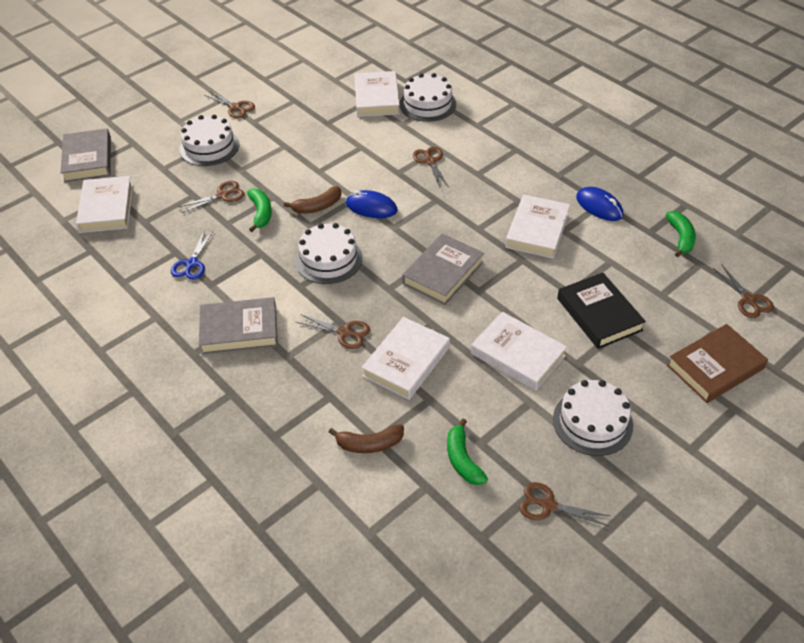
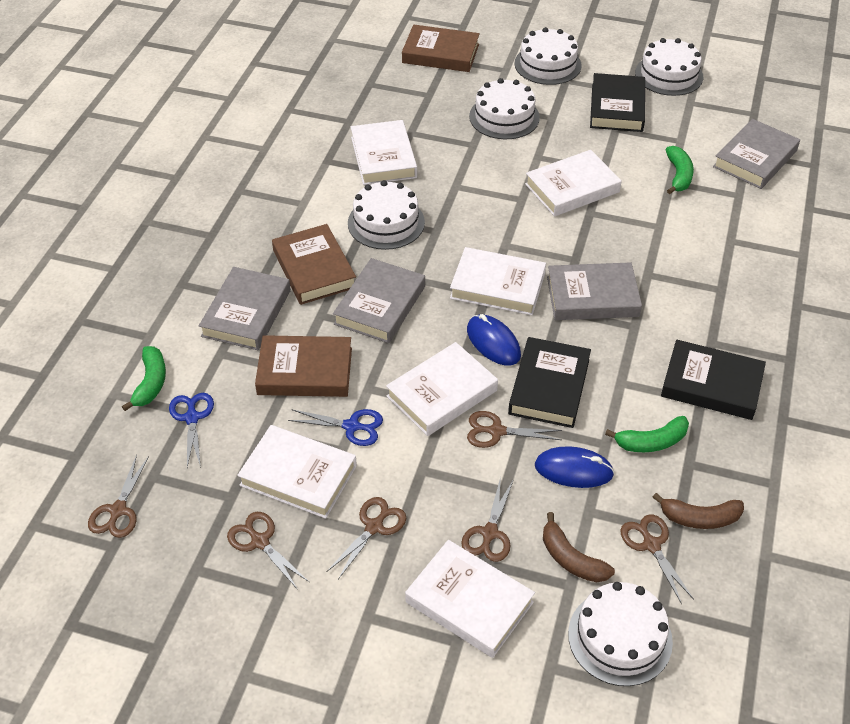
black book: [557,273,646,349] = 1 -> [508,337,591,428] [590,73,645,132] [661,340,766,420] = 3
blue scissors: [171,230,213,280] = 1 -> [169,393,214,468] [288,409,383,446] = 2
brown book: [667,324,768,403] = 1 -> [255,335,352,397] [272,224,356,305] [402,25,480,72] = 3
grey book: [61,128,111,182] [199,297,278,354] [402,233,484,305] = 3 -> [199,267,291,350] [333,258,425,343] [547,262,642,320] [713,119,800,189] = 4
white book: [76,176,133,233] [354,71,400,117] [361,317,450,400] [471,312,567,391] [505,195,570,259] = 5 -> [237,425,357,519] [351,120,417,185] [386,342,498,436] [405,540,535,658] [450,247,546,315] [525,150,622,217] = 6
white cake: [180,115,239,166] [295,223,363,284] [400,73,456,122] [553,380,633,456] = 4 -> [348,180,425,250] [469,78,540,139] [514,27,582,85] [568,582,673,686] [635,38,703,96] = 5

